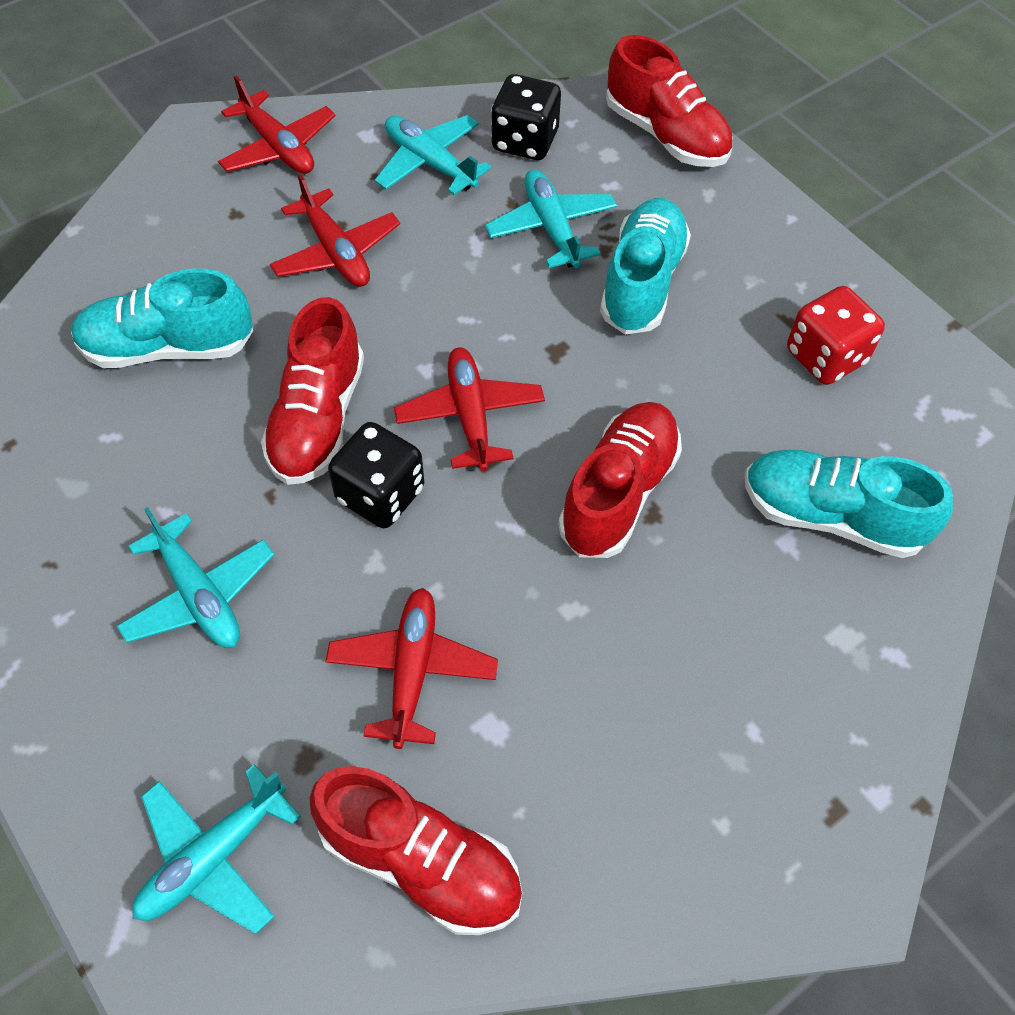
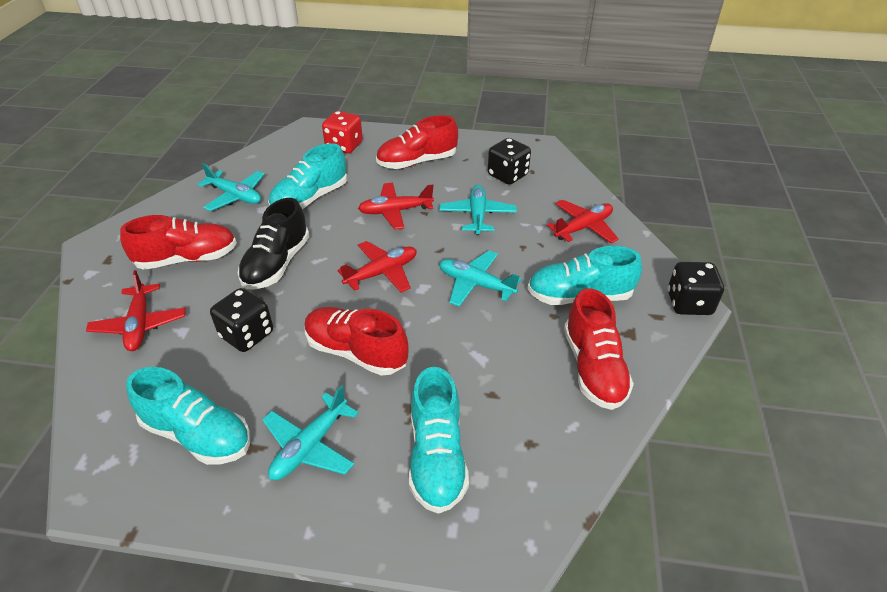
black dice: [328,422,424,528] [491,74,561,160] = 2 -> [210,288,273,352] [488,138,531,185] [668,262,724,315] = 3
black shoe: none = 0 -> [238,198,310,289] = 1
turquoise shoe: [71,269,253,368] [600,198,691,335] [745,450,953,558] = 3 -> [126,367,250,465] [268,143,347,209] [409,367,469,514] [528,246,642,305] = 4

